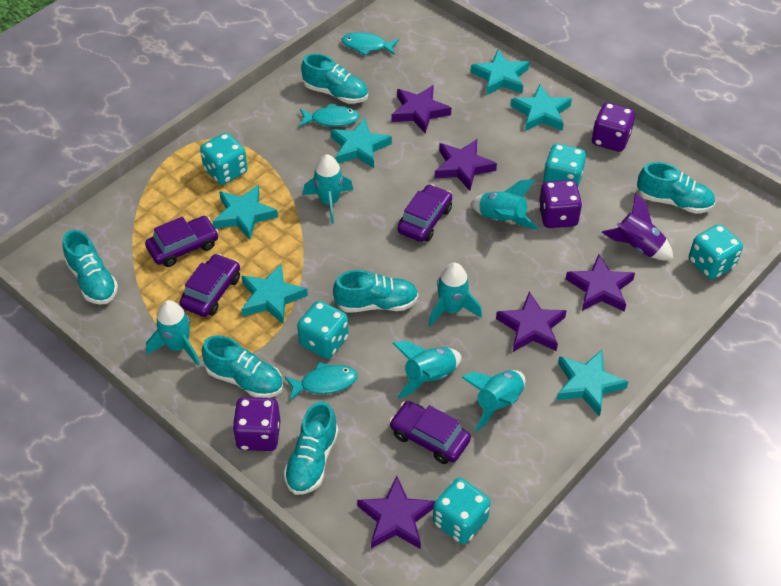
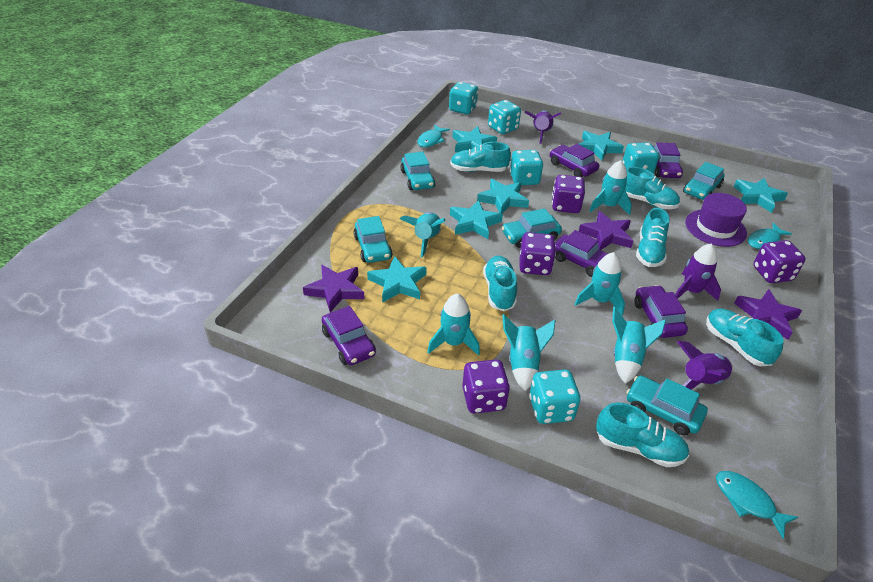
purple car: [145,216,219,267] [179,254,240,317] [389,401,471,464] [398,184,452,242] = 4 -> [322,306,376,365] [550,144,599,177] [555,230,608,277] [634,285,688,338] [653,142,683,178] = 5
purple dice: [232,397,280,451] [538,180,582,228] [592,102,635,152] = 3 -> [462,360,510,413] [520,232,556,275] [552,175,585,213] [753,240,806,283] = 4
purple hat: none = 0 -> [685,193,747,247] = 1
purple rocket: [602,193,673,260] = 1 -> [524,111,561,144] [675,243,721,301] [677,341,733,390] = 3
purple star: [357,476,435,549] [392,85,451,133] [435,139,497,190] [496,291,567,352] [566,254,635,312] = 5 -> [303,265,365,313] [578,211,633,250] [734,289,802,340] = 3
turquoise car: none = 0 -> [353,216,393,263] [400,152,436,190] [502,208,562,248] [626,375,708,435] [683,162,725,200] = 5

